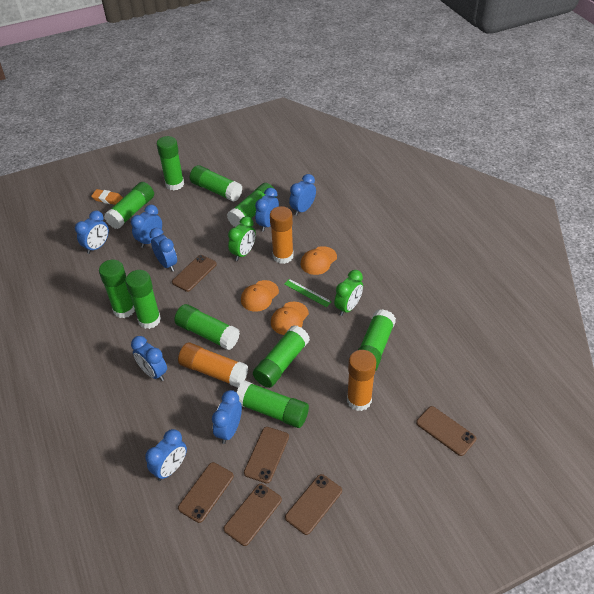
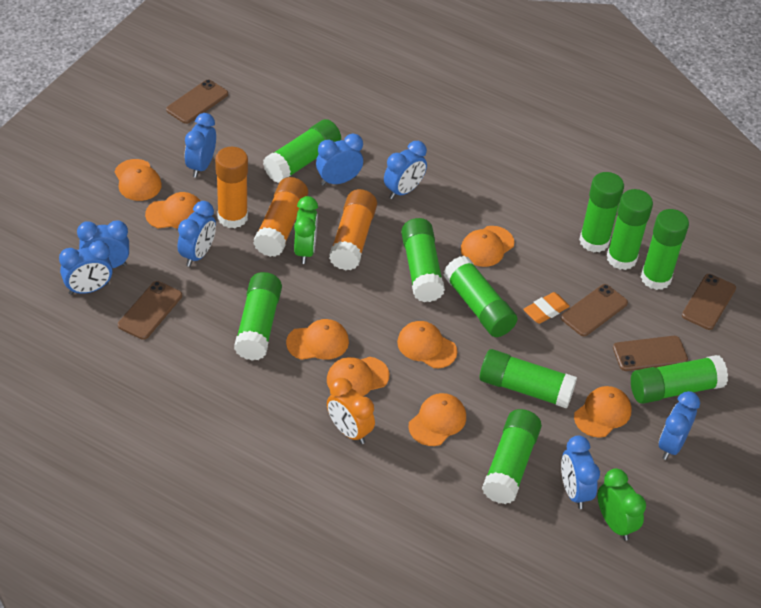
brown phone: [172,255,217,292] [178,462,234,523] [223,484,282,546] [244,427,289,483] [285,474,342,535] [416,406,476,456] = 6 -> [118,281,182,340] [166,80,228,124] [561,284,628,336] [613,336,688,371] [682,274,736,330] = 5
green ruler: [284,279,332,307] = 1 -> none = 0
orange cap: [241,280,279,312] [271,302,309,335] [301,246,337,275] = 3 -> [114,159,162,201] [145,192,200,229] [286,319,349,360] [327,357,389,397] [397,321,457,368] [409,393,466,446] [461,226,514,267] [574,386,631,438] = 8
orange clock: none = 0 -> [327,378,375,444] = 1

